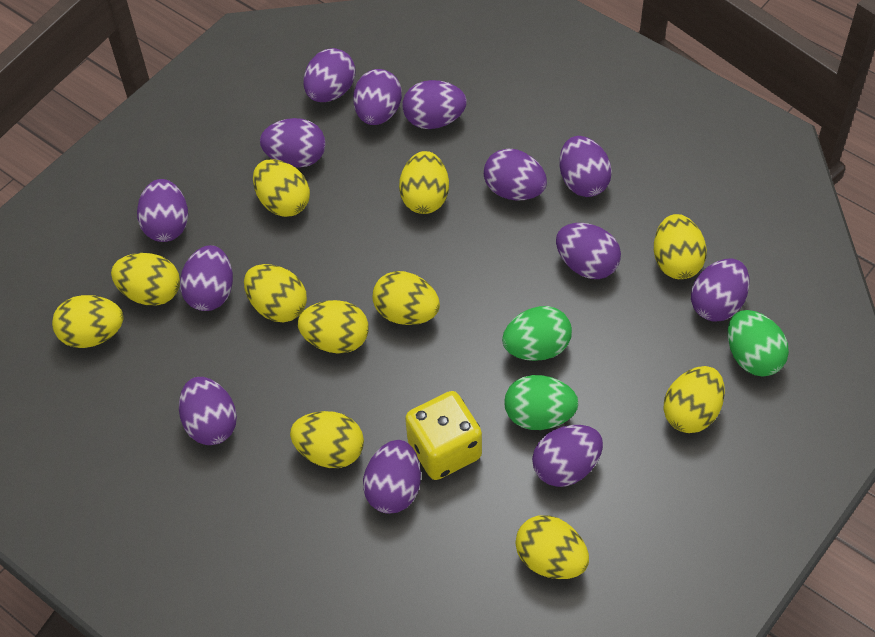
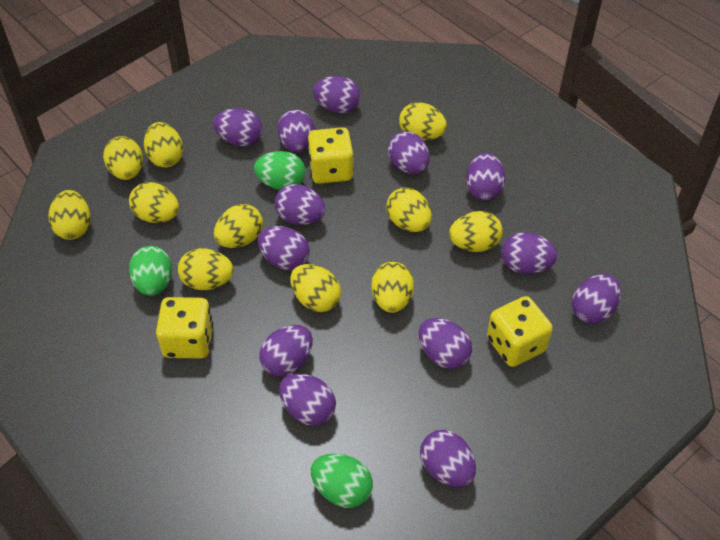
yellow dice: [405,391,482,480] = 1 -> [156,297,213,359] [308,127,354,184] [487,296,553,367] = 3

